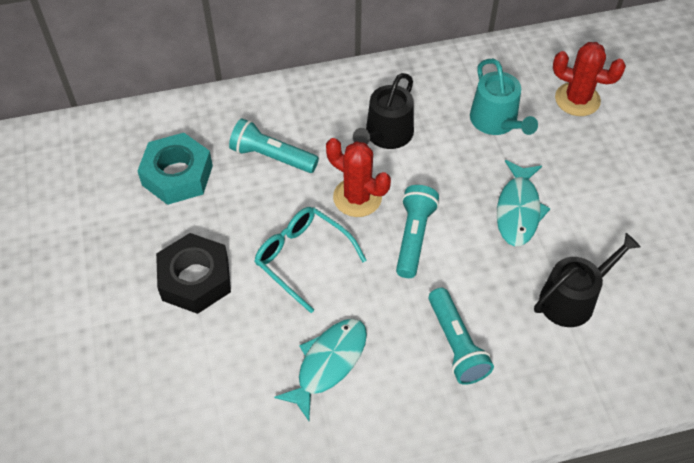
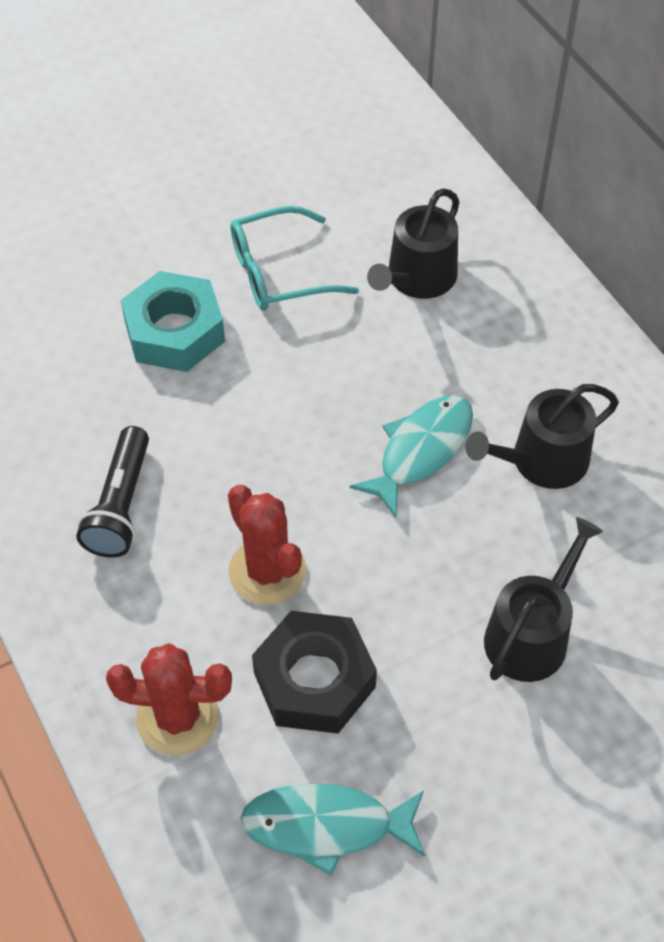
black flashlight: none = 0 -> [76,426,149,558] = 1
black watering can: [353,73,414,149] [534,233,640,327] = 2 -> [367,188,459,299] [465,384,619,489] [484,517,603,682] = 3
turquoise flashlight: [229,119,319,173] [396,185,439,278] [429,288,494,385] = 3 -> none = 0
turquoise watering can: [470,59,538,135] = 1 -> none = 0

